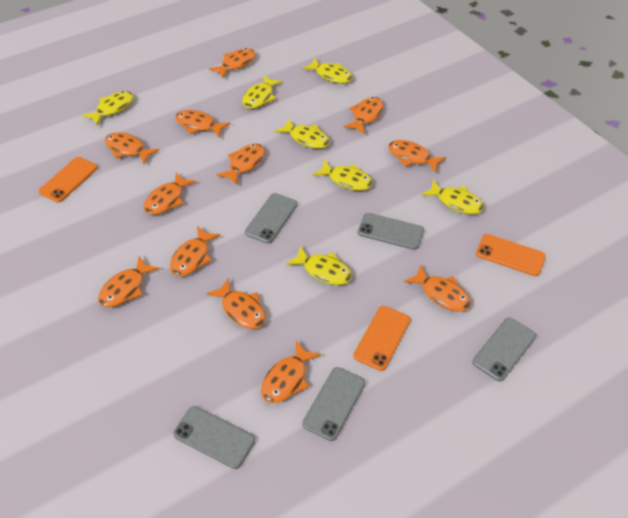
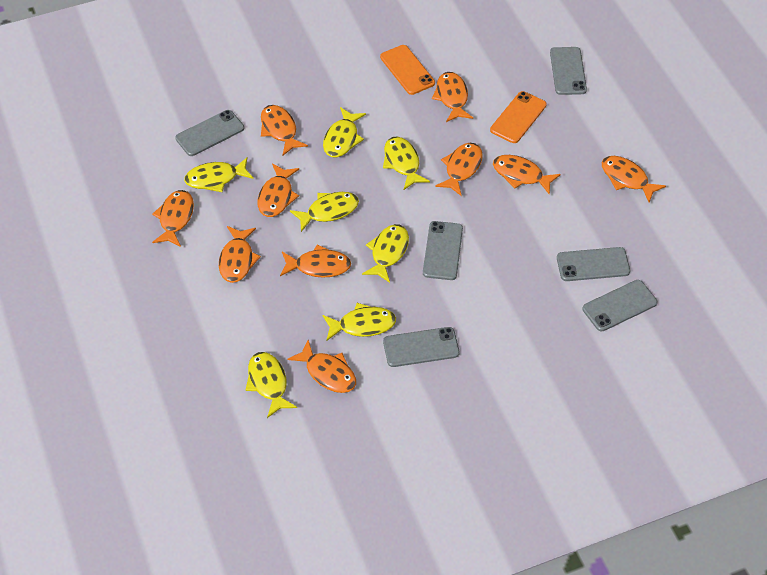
grey phone: [173,406,255,469] [245,193,298,244] [302,367,365,441] [358,213,424,250] [472,317,536,381] = 5 -> [175,110,244,156] [383,327,460,367] [423,221,463,280] [550,47,587,95] [557,247,630,281] [582,280,657,331] = 6
orange fish: [98,256,160,307] [105,132,159,164] [144,172,196,215] [170,226,220,277] [175,110,231,137] [206,279,266,329] [209,48,256,78] [217,143,265,185] [261,341,321,403] [344,97,383,135] [388,140,446,173] [404,264,471,312] = 12 -> [152,190,194,247] [219,226,261,283] [258,163,299,217] [261,105,308,155] [280,244,351,278] [287,340,356,393] [432,72,473,122] [435,143,483,196] [493,155,561,194] [602,156,666,202] = 10
orange phone: [39,157,98,203] [353,306,411,371] [476,234,546,276] = 3 -> [380,45,435,95] [490,91,546,143] = 2

